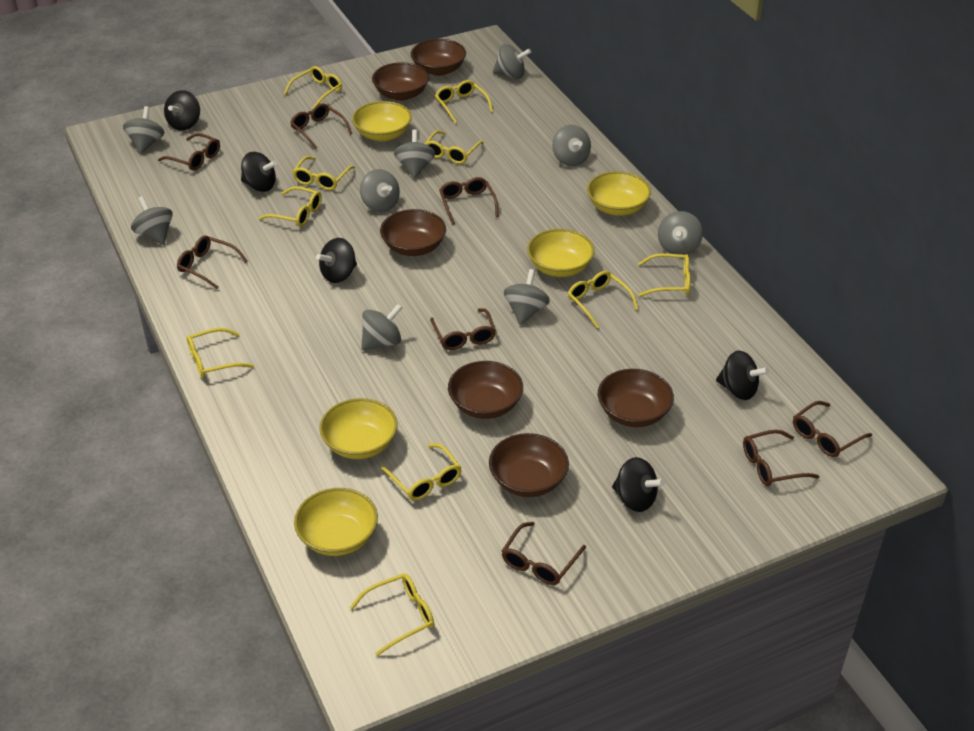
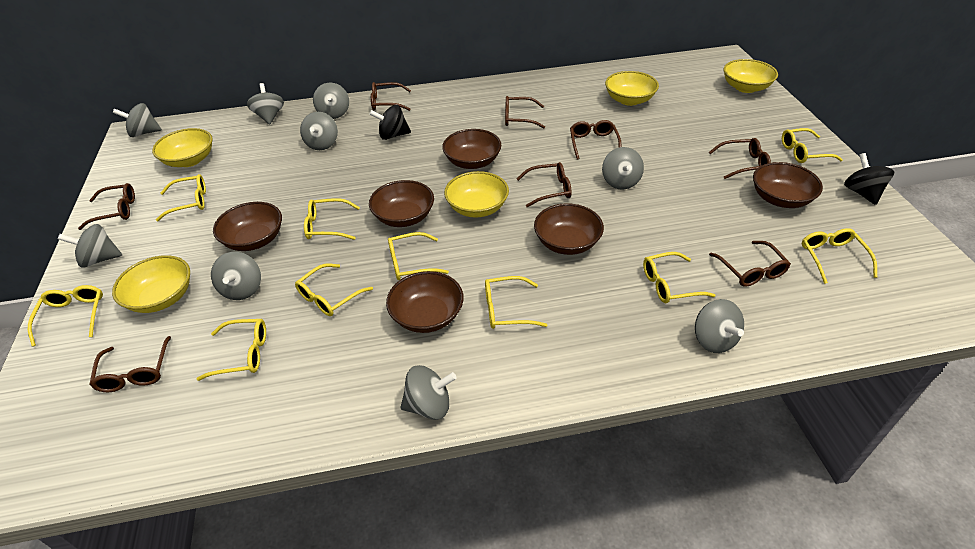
black spinning top: [164,90,200,131] [241,152,277,192] [316,238,357,283] [612,457,665,512] [716,351,769,400] = 5 -> [369,105,411,140] [844,153,894,205] = 2

